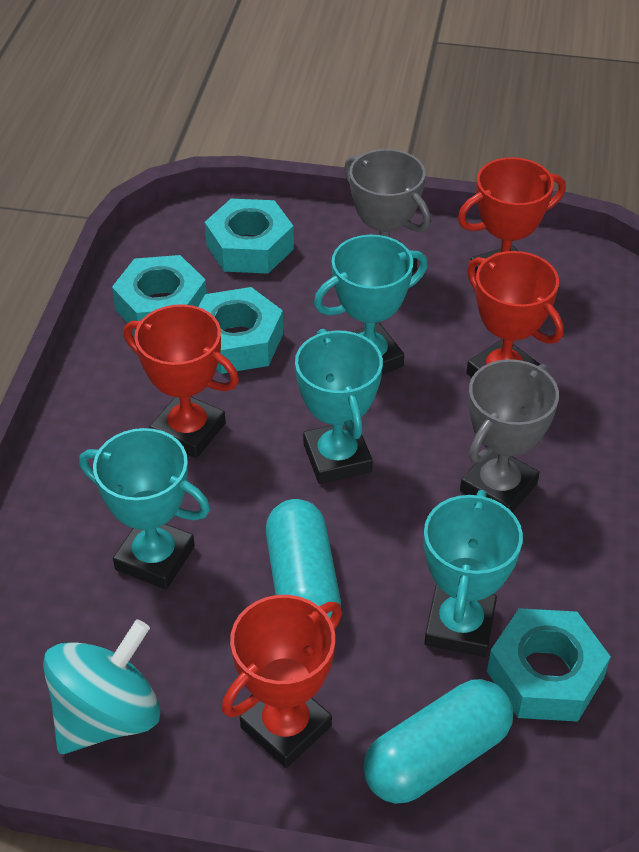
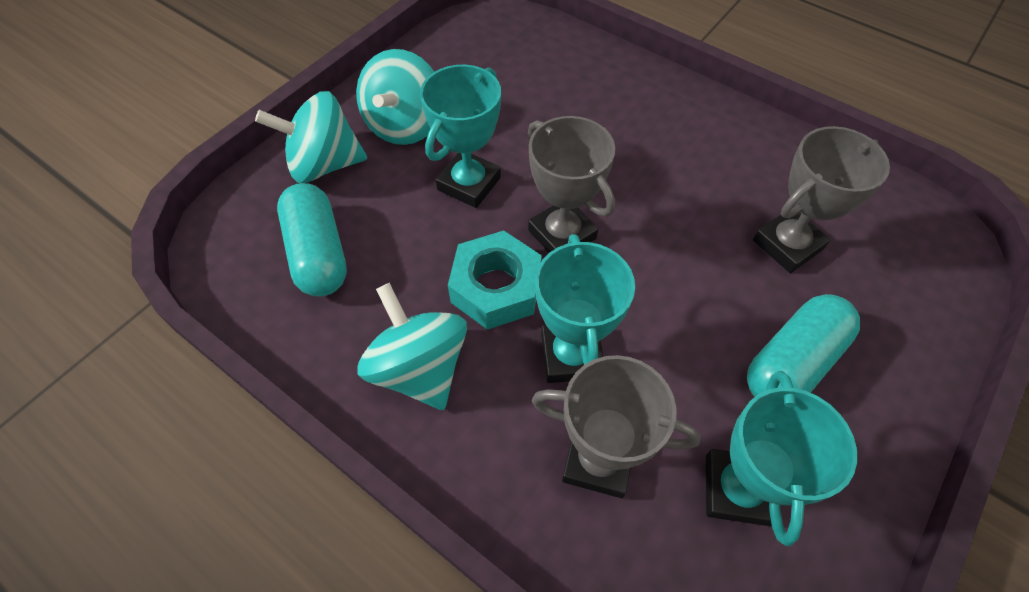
grey trophy: [344,149,431,273] [460,359,559,513] = 2 -> [528,116,615,253] [532,355,701,498] [753,126,890,273] = 3
red trophy: [124,304,239,458] [222,595,342,768] [457,157,566,273] [466,251,564,377] = 4 -> none = 0
turquoise nut: [112,255,207,331] [199,287,283,374] [205,199,294,274] [487,608,611,722] = 4 -> [448,231,542,330] = 1
turquoise spinning top: [43,619,161,754] = 1 -> [255,91,367,183] [356,49,434,145] [357,283,467,410] = 3
turquoise trophy: [79,428,210,590] [295,329,383,484] [314,235,428,374] [424,490,523,657] = 4 -> [420,65,501,208] [535,234,635,383] [706,371,857,547] = 3

